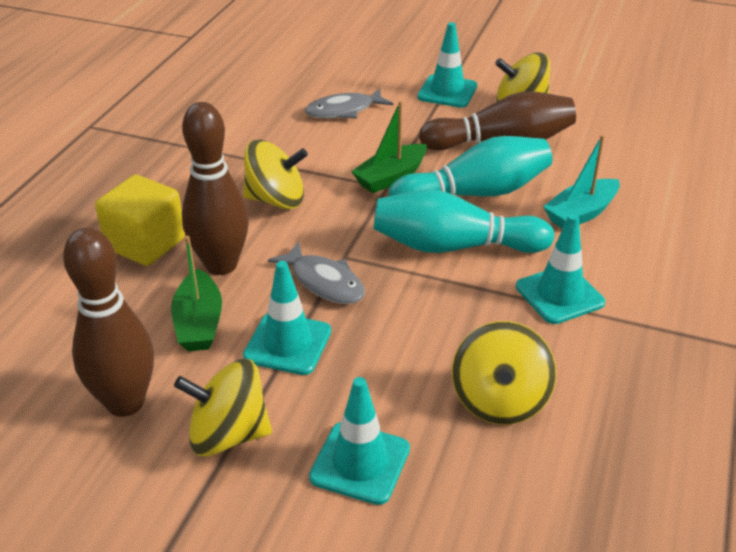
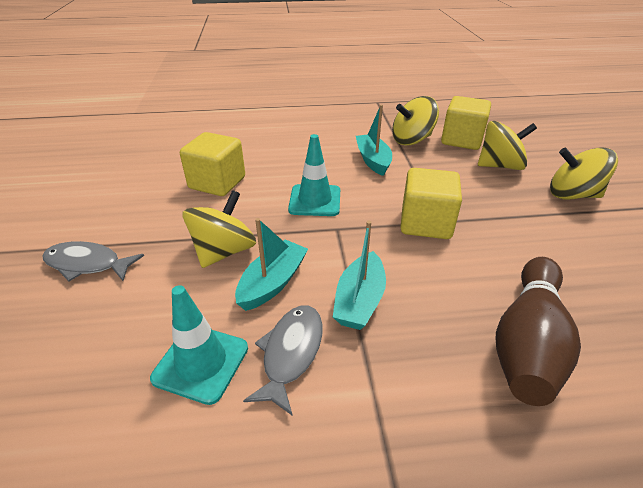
brown bowling pin: [63,228,154,417] [182,102,249,275] [419,91,576,151] = 3 -> [496,257,581,406] = 1
green boat: [171,236,222,351] [351,101,427,193] = 2 -> none = 0
turquoise boat: [543,135,620,229] = 1 -> [235,218,308,311] [333,221,386,330] [356,105,392,176] = 3
turquoise bowling pin: [374,190,554,253] [389,136,552,196] = 2 -> none = 0
turquoise traffic cone: [243,261,331,375] [309,377,410,505] [417,22,477,108] [516,214,605,324] = 4 -> [150,285,248,405] [288,134,340,216] = 2
yellow cube: [95,175,185,266] = 1 -> [180,132,245,196] [400,168,462,239] [441,96,491,150] = 3

